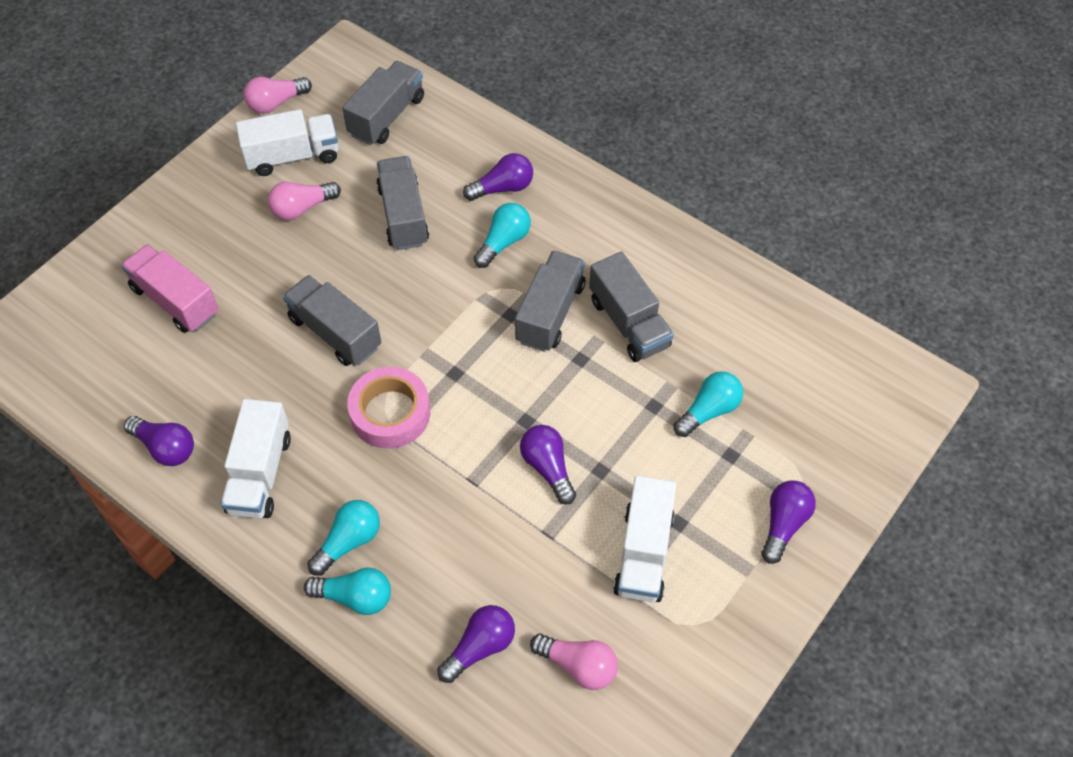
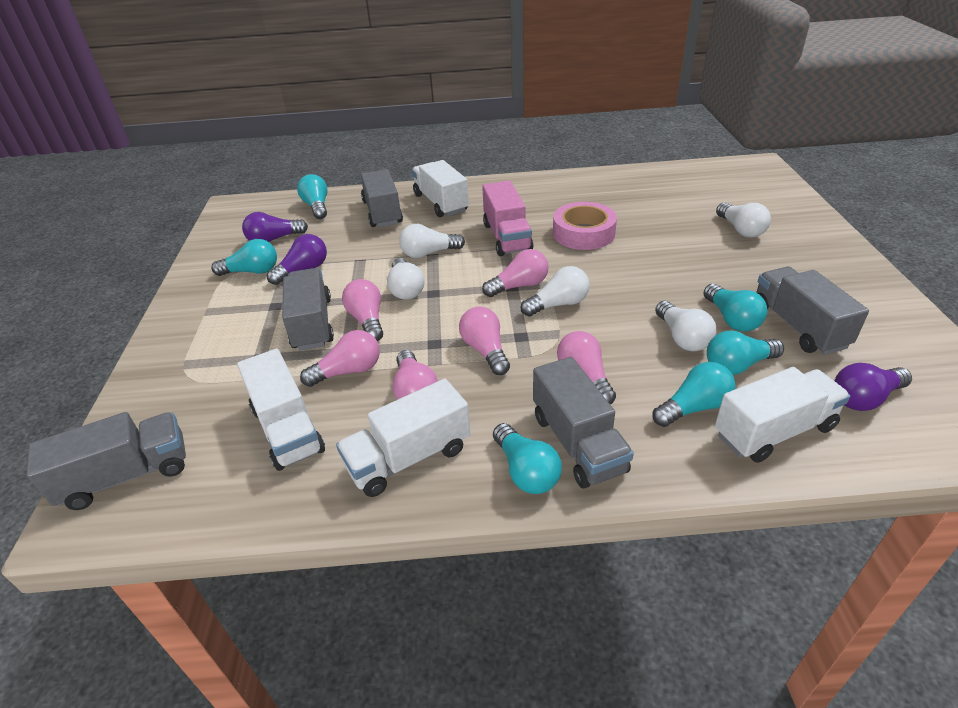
pink light bulb: [244,77,312,114] [268,182,341,220] [530,634,618,690] = 3 -> [300,330,380,387] [342,279,383,341] [393,350,438,400] [459,306,510,375] [482,249,549,297] [557,331,616,405] = 6
purple light bulb: [124,416,194,466] [437,605,515,683] [463,153,533,201] [520,425,576,504] [762,480,816,564] = 5 -> [242,212,308,242] [267,234,327,285] [835,363,912,411] = 3
turquoise light bulb: [304,567,391,615] [307,500,380,576] [474,203,531,268] [674,371,743,437] = 4 -> [211,239,277,276] [297,174,327,219] [493,423,562,494] [653,362,736,427] [703,284,767,332] [707,330,784,375] = 6
white light bulb: none = 0 -> [387,258,425,300] [399,224,465,258] [521,266,590,316] [655,301,716,351] [716,203,771,238] = 5
white truck: [221,399,291,518] [236,109,339,176] [613,476,676,602] = 3 -> [237,349,325,471] [336,379,471,497] [412,160,469,217] [715,367,850,463] = 4

